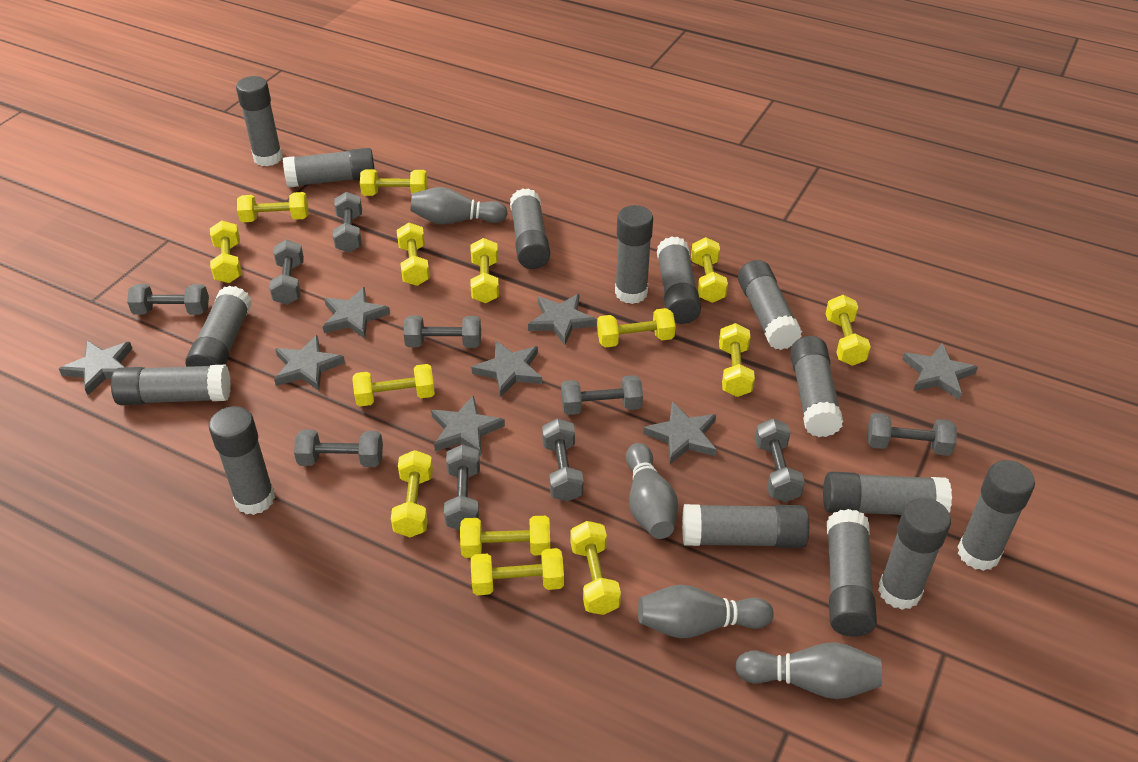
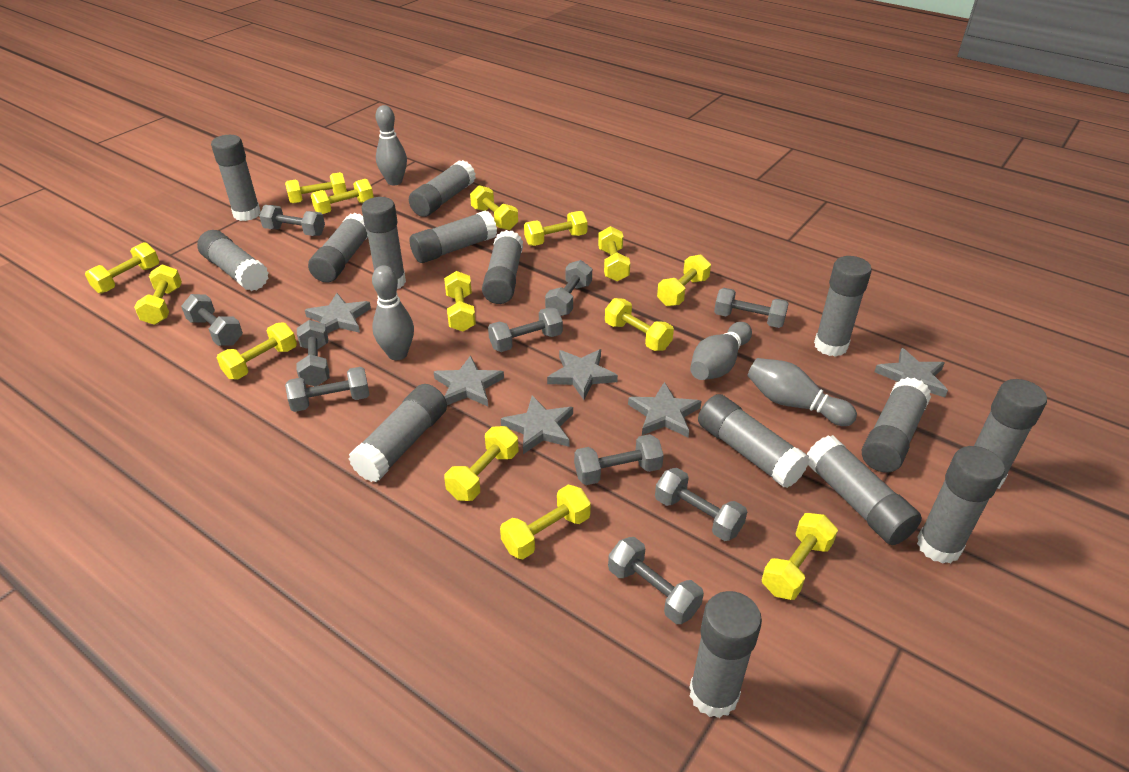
grey star: [59,341,132,395] [274,335,345,391] [323,287,390,339] [431,395,505,457] [471,341,542,397] [528,294,597,345] [643,402,717,464] [902,343,978,400] = 8 -> [305,293,371,334] [434,355,504,406] [501,396,573,454] [547,349,618,400] [628,382,702,437] [874,348,948,397] = 6

